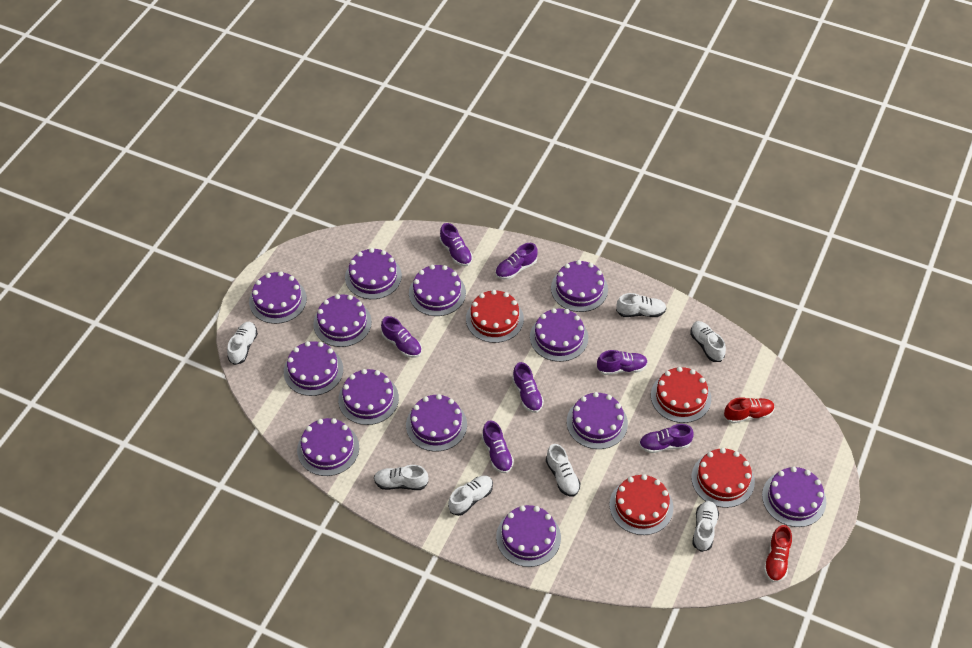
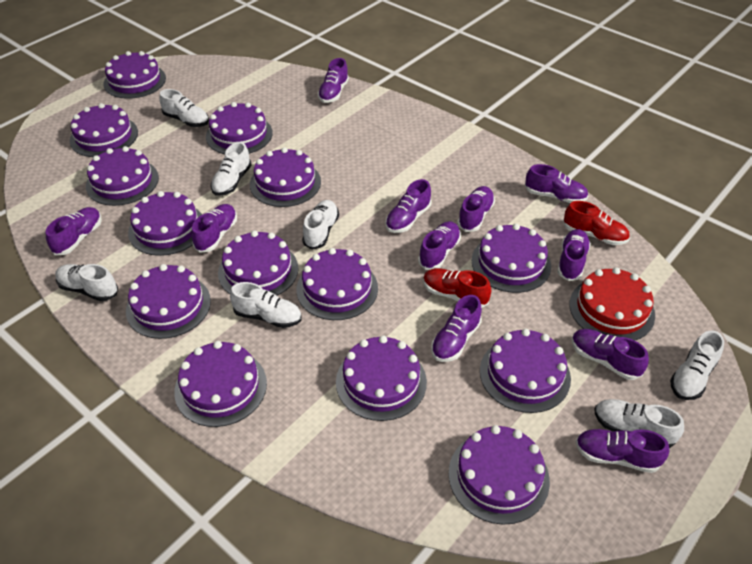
purple cake: [249,271,307,324] [284,341,343,396] [297,418,359,476] [313,294,372,347] [338,369,399,425] [345,248,402,299] [406,394,467,451] [409,265,466,316] [496,505,561,567] [530,308,588,362] [551,260,608,312] [567,392,628,449] [762,467,826,527] = 13 -> [69,103,138,157] [86,146,159,206] [104,51,166,99] [126,264,211,339] [128,191,202,256] [174,341,267,427] [206,102,273,154] [218,230,298,295] [250,147,321,207] [296,248,378,320] [336,335,427,421] [449,425,550,525] [472,224,551,293] [480,328,571,413] = 14
purple shoe: [381,316,422,358] [440,223,472,266] [482,421,514,473] [495,243,538,280] [512,362,544,413] [597,350,648,375] [639,424,694,453] = 7 -> [45,207,102,255] [191,204,237,253] [318,58,349,103] [385,179,431,233] [418,221,461,270] [431,295,482,362] [457,186,495,232] [525,164,588,203] [557,229,591,281] [572,329,649,380] [575,429,669,473] = 11
red cake: [466,290,524,343] [609,474,673,535] [651,367,711,423] [691,448,755,508] = 4 -> [569,267,655,340] = 1

